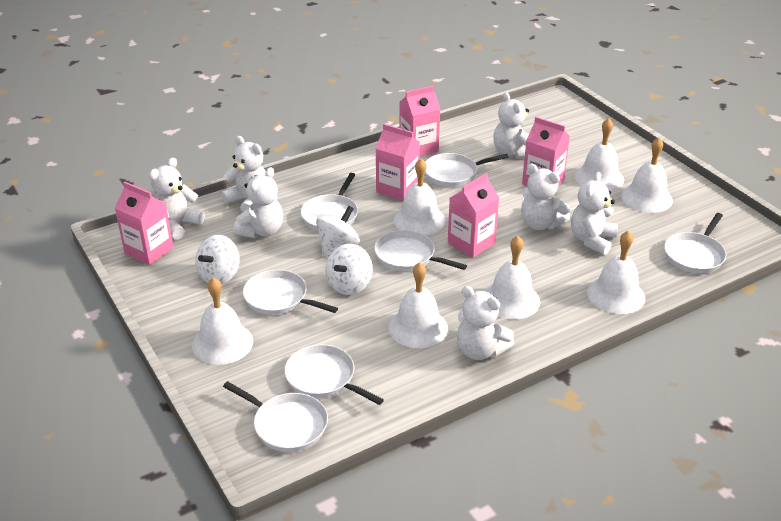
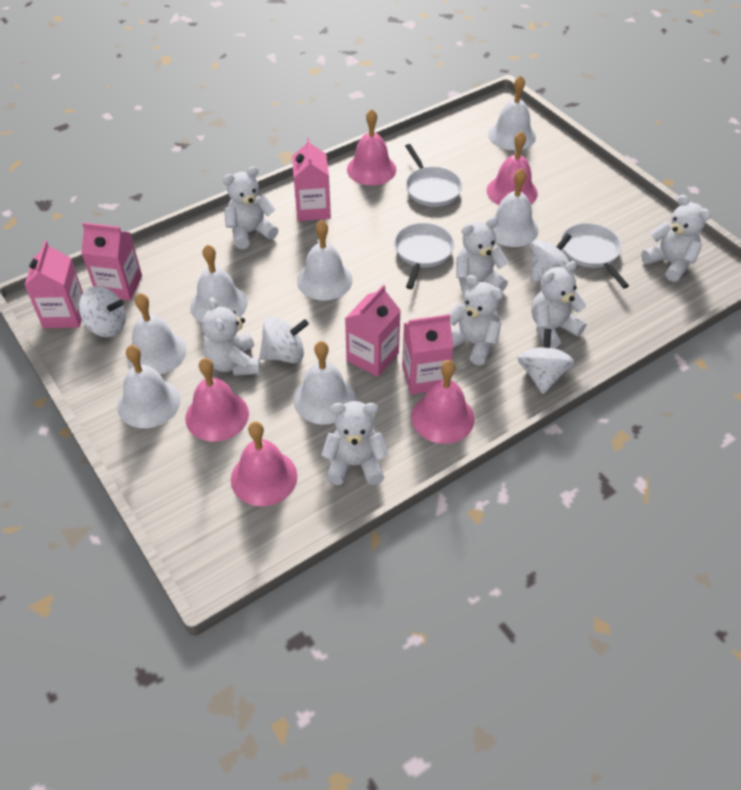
pink bell: none = 0 -> [185,358,249,442] [231,421,298,506] [347,109,397,185] [411,360,475,444] [487,131,538,205] = 5
white pan: [223,381,328,452] [243,270,338,315] [284,344,384,405] [301,173,358,231] [374,230,467,271] [425,153,509,187] [664,213,726,273] = 7 -> [394,223,455,289] [405,144,462,207] [561,223,629,288] = 3
white spinning top: [195,235,240,285] [316,206,360,257] [326,244,373,295] = 3 -> [79,286,126,337] [259,317,309,363] [518,329,574,394] [530,233,572,283] = 4

